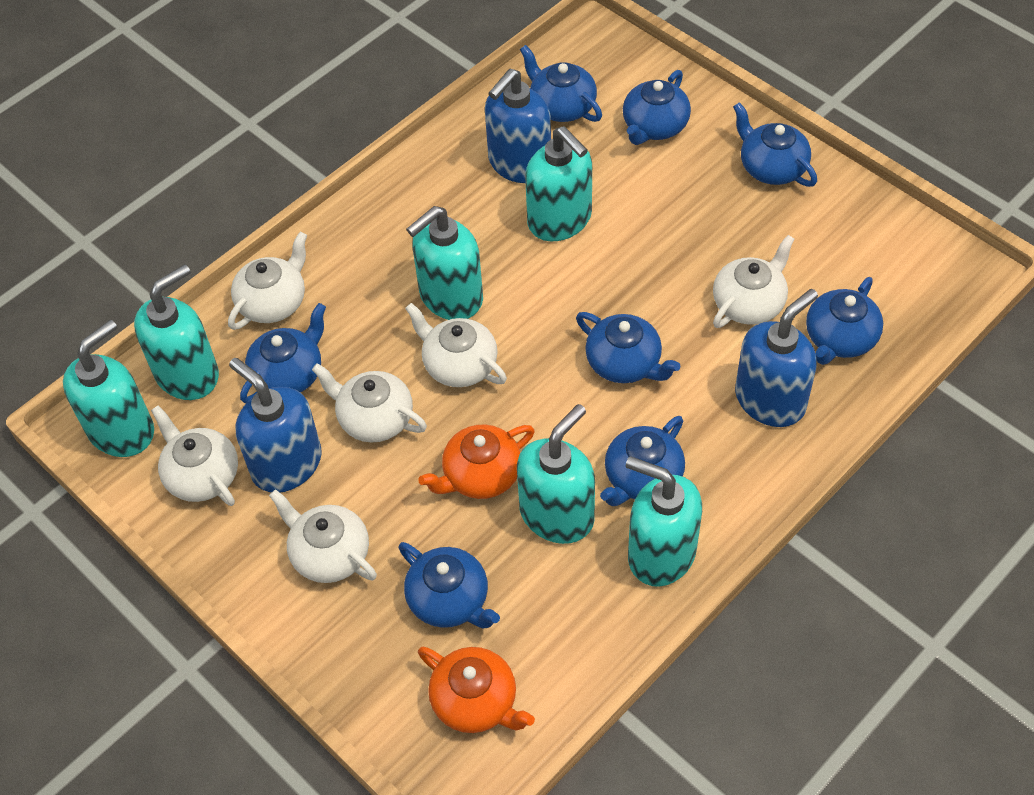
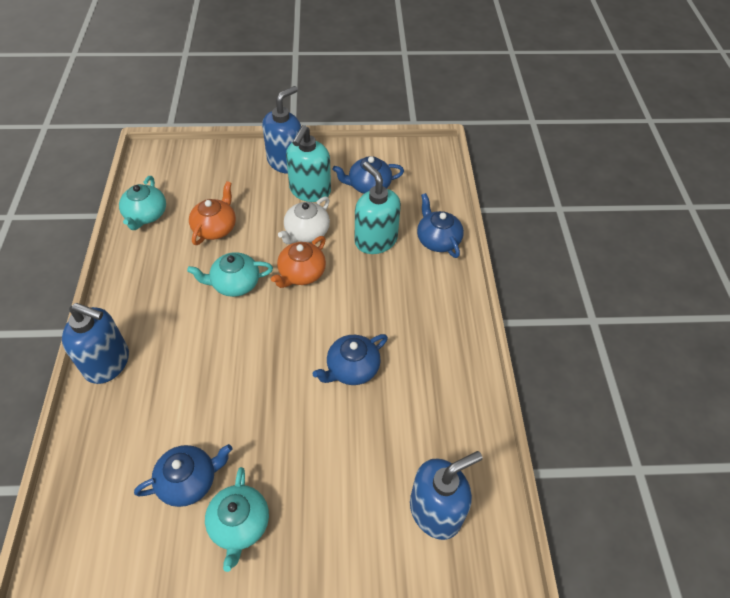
blue teapot: [240,303,326,403] [398,542,500,629] [520,45,602,122] [576,312,680,383] [600,416,685,506] [623,70,691,145] [733,102,817,187] [806,277,883,365] = 8 -> [134,444,233,507] [313,334,388,385] [333,156,404,194] [417,193,464,258] = 4
turquoise soap dispenser: [63,320,154,457] [134,264,219,400] [406,206,483,320] [517,404,595,544] [525,126,592,241] [626,456,702,587] = 6 -> [286,125,331,202] [355,162,401,254] = 2
turquoise teapot: none = 0 -> [119,176,166,230] [187,252,273,297] [205,467,269,572] = 3
white teapot: [151,405,238,506] [228,232,307,330] [269,489,377,583] [312,363,427,443] [405,303,507,387] [713,235,795,328] = 6 -> [278,197,330,244] = 1

